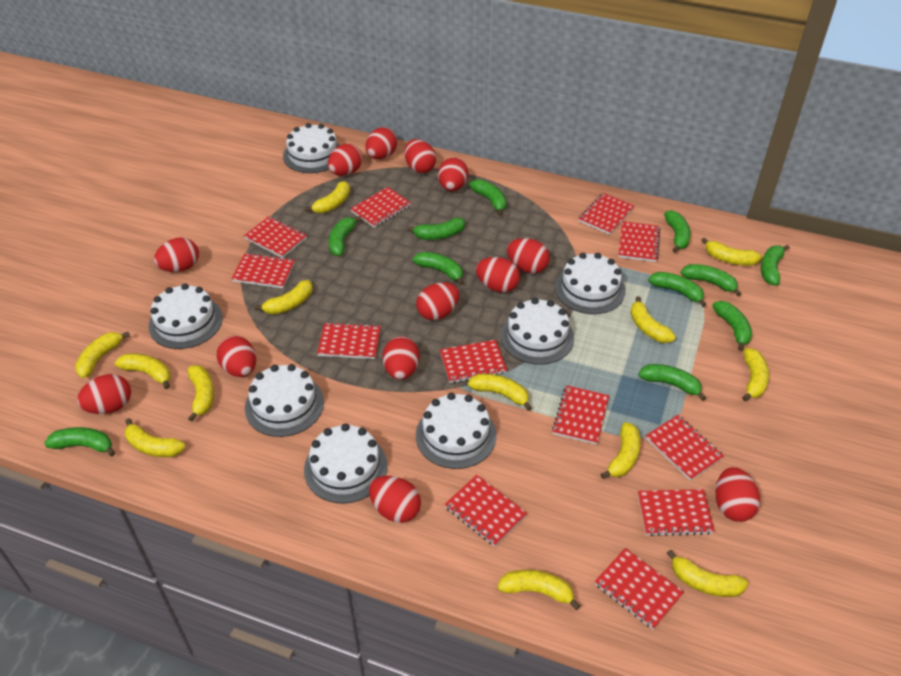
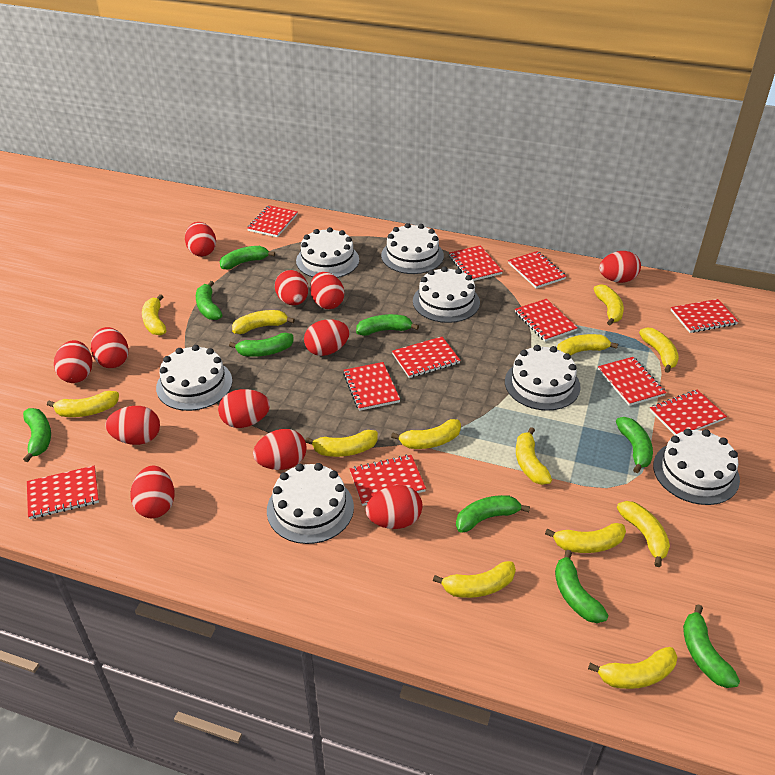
green banana: [44,427,115,456] [329,216,362,256] [407,217,465,240] [413,252,464,285] [469,179,507,216] [638,364,706,401] [648,272,707,307] [664,210,691,253] [681,264,741,296] [712,301,752,351] [761,245,790,285] = 11 -> [23,408,51,462] [196,281,222,320] [219,246,275,269] [229,333,293,357] [356,314,419,336] [456,495,530,533] [555,550,609,623] [616,417,653,473] [683,604,740,688] = 9
red egg: [77,374,131,414] [154,238,199,272] [216,336,256,377] [328,144,362,176] [366,127,397,159] [369,476,421,523] [382,336,419,380] [404,139,436,173] [416,282,459,320] [438,158,468,191] [476,257,520,293] [507,238,550,273] [715,467,760,522] = 13 -> [54,340,92,383] [91,327,129,368] [105,406,160,445] [130,466,175,518] [185,222,216,257] [218,389,270,428] [253,429,307,470] [275,270,308,305] [304,319,350,356] [310,272,344,309] [366,485,422,529] [599,251,641,283] = 12
red notebook: [231,253,295,288] [244,216,307,258] [317,322,381,359] [350,187,411,228] [440,340,507,383] [444,475,527,546] [552,385,609,445] [578,193,634,235] [595,548,684,629] [619,221,660,262] [638,489,715,536] [645,415,724,481] = 12 -> [27,466,99,519] [247,205,298,237] [343,362,400,411] [350,455,426,506] [392,337,461,378] [449,245,503,281] [508,251,566,289] [515,299,578,342] [598,357,666,406] [650,390,727,435] [671,299,739,333] = 11

